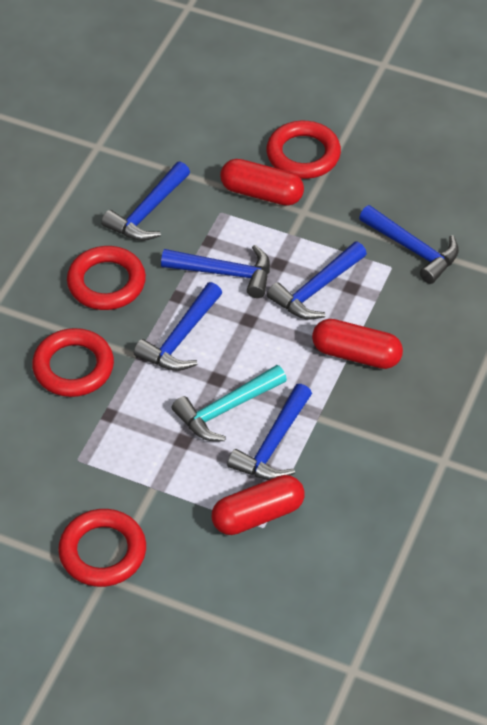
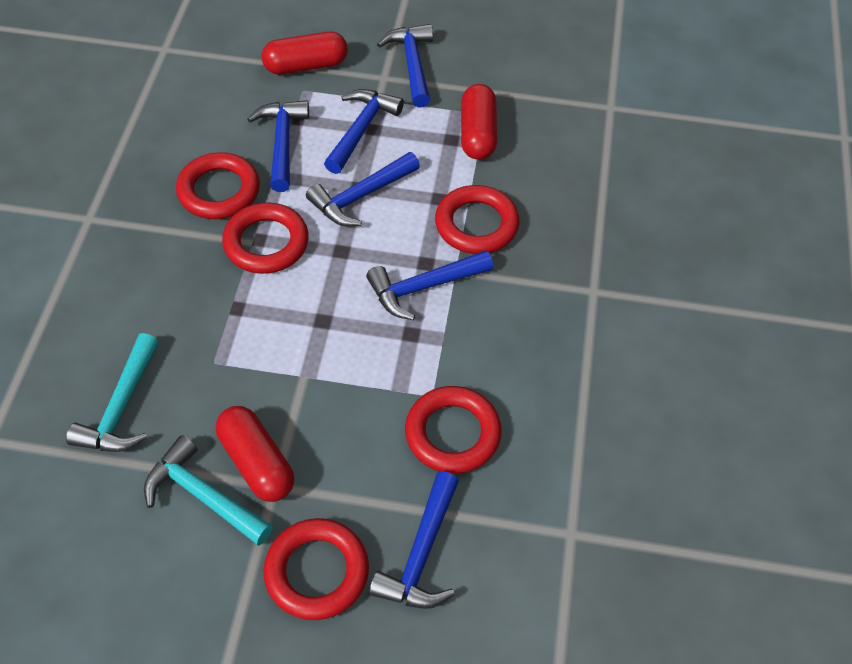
red ring: [32,328,114,397] [58,509,146,587] [67,246,146,310] [267,121,341,179] = 4 -> [176,152,260,219] [222,203,309,274] [264,518,369,620] [405,386,502,474] [435,185,520,254] = 5
turquoise hammer: [171,365,287,441] = 1 -> [66,333,159,452] [144,435,273,546] = 2

